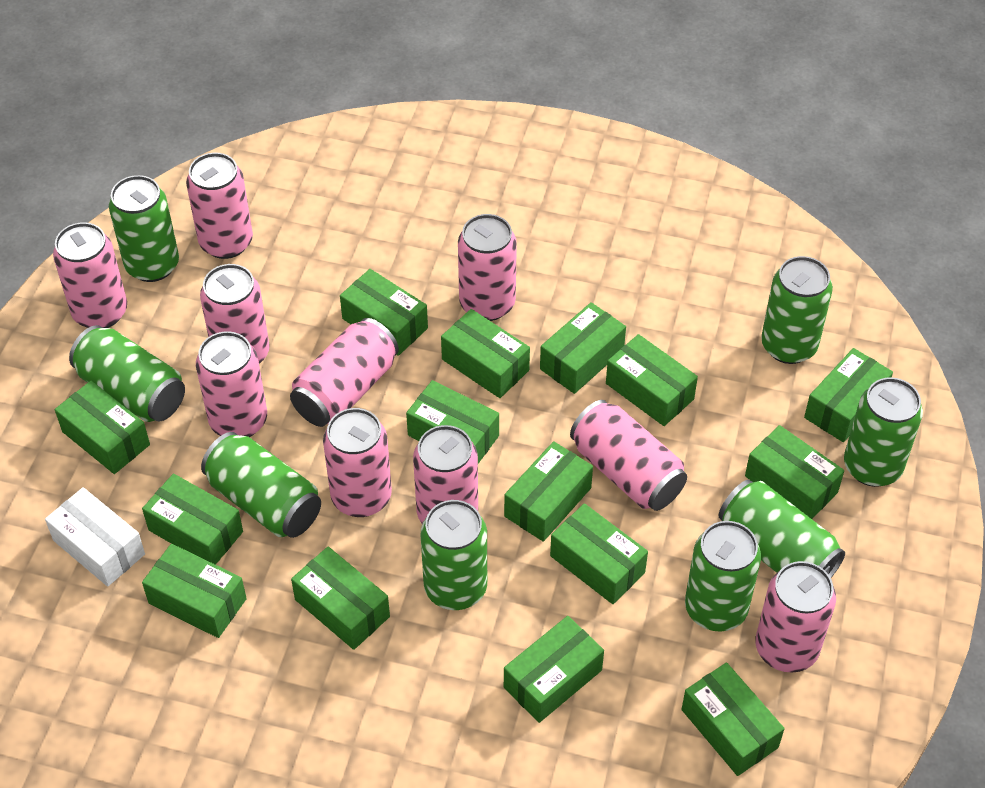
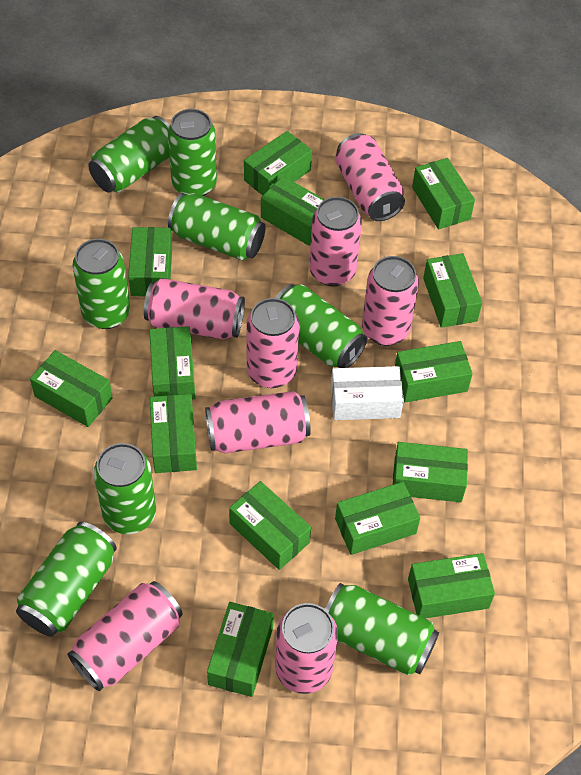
green box: [55,381,150,474] [142,474,243,565] [142,544,247,638] [291,547,390,650] [340,269,428,356] [406,380,499,464] [441,309,530,398] [504,441,593,542] [504,616,604,723] [540,302,626,394] [550,503,648,604] [606,334,698,426] [681,662,784,776] [745,425,844,519] [804,348,893,442] = 15 -> [30,350,113,427] [128,227,172,296] [149,326,195,400] [150,394,197,473] [207,602,274,697] [229,481,311,570] [244,131,312,195] [261,176,325,246] [335,482,420,555] [393,442,468,502] [395,341,473,402] [408,553,495,619] [412,158,475,229] [423,253,482,328] = 14
pink can: [53,222,127,328] [186,153,253,259] [196,331,267,437] [200,264,270,364] [290,318,399,427] [323,408,392,517] [413,425,478,524] [458,214,517,321] [570,400,687,511] [755,561,836,673] = 10 -> [67,581,183,691] [144,278,245,340] [205,391,311,453] [246,298,299,388] [275,603,338,694] [309,197,362,286] [335,133,405,221] [362,256,419,346] = 8

